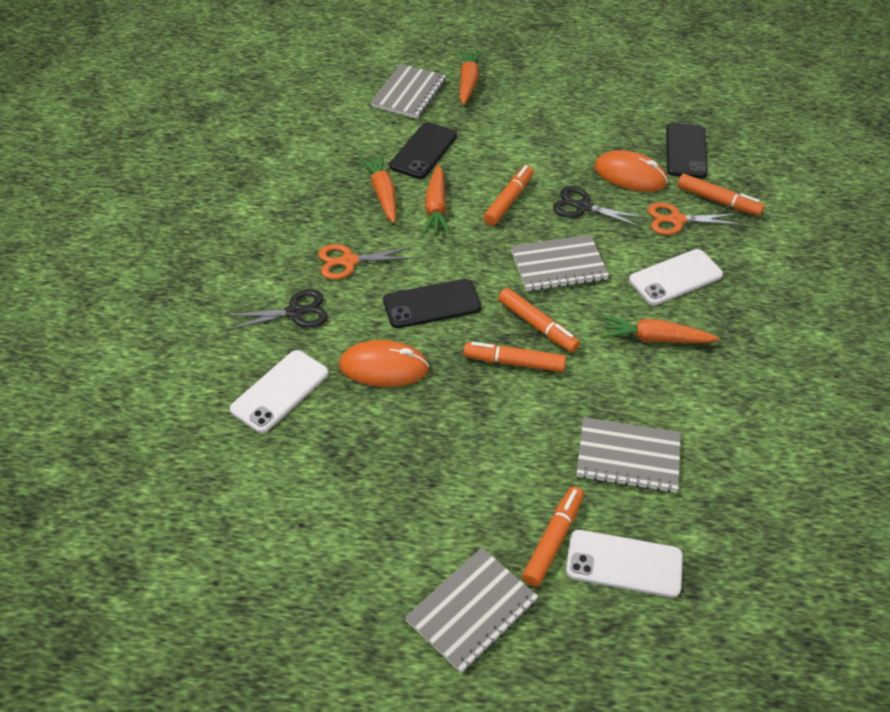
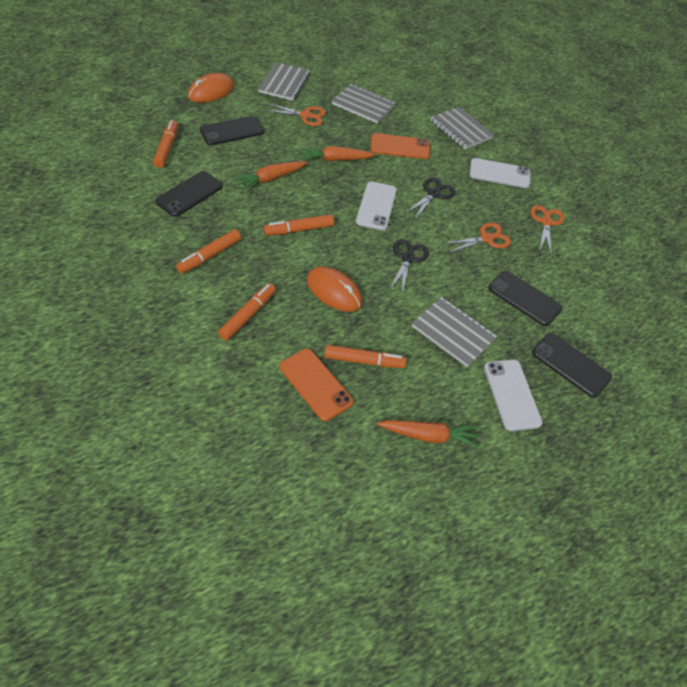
black phone: [383,279,481,328] [390,122,457,179] [666,123,708,178] = 3 -> [155,171,223,217] [200,116,264,145] [488,271,563,326] [532,333,612,398] = 4
orange carrot: [359,154,396,223] [423,164,450,235] [460,50,482,105] [603,316,720,343] = 4 -> [234,161,307,190] [301,146,375,161] [377,420,479,448] = 3
orange phone: none = 0 -> [280,349,354,421] [371,133,430,159] = 2
orange scissors: [318,244,414,280] [648,202,740,235] = 2 -> [264,103,326,126] [443,223,511,253] [531,205,564,254] = 3

